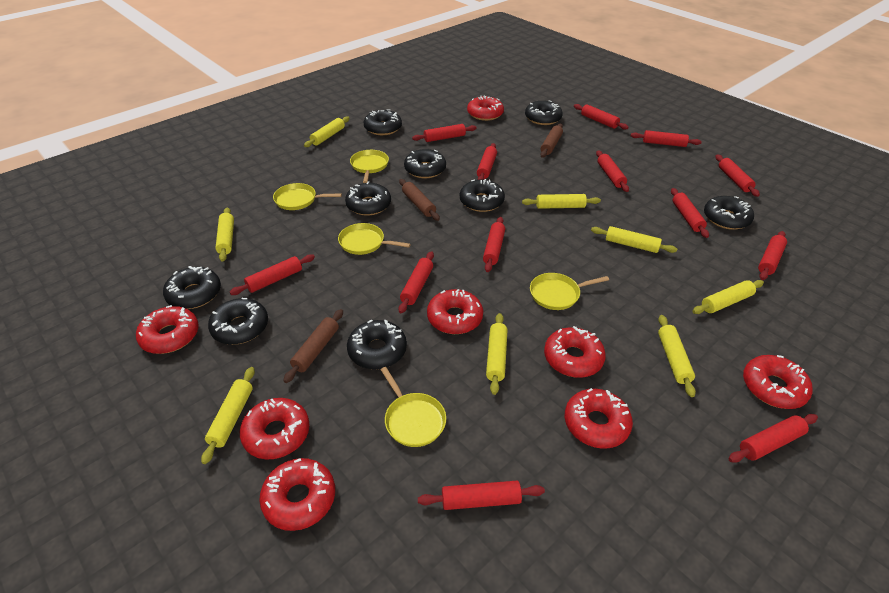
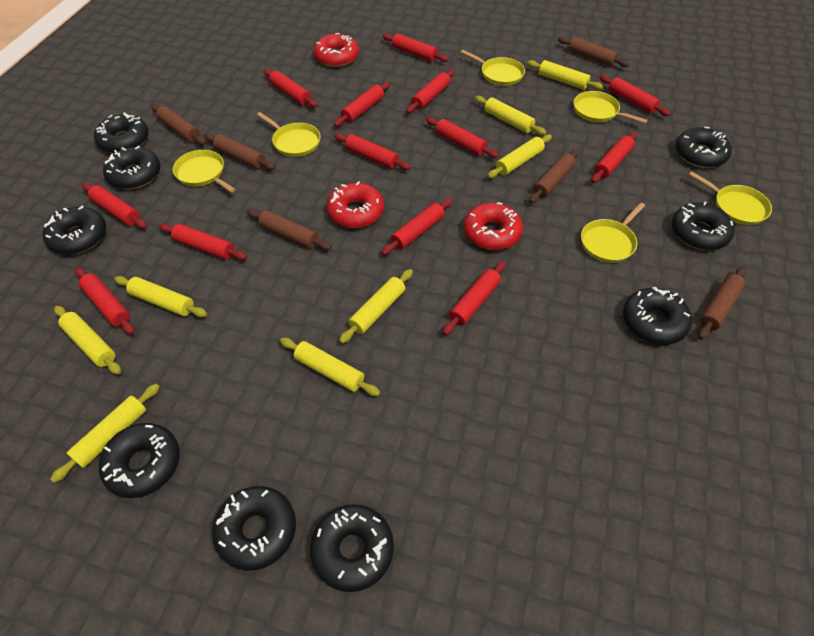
brown rolling pin: [283,309,343,383] [399,179,440,221] [540,123,563,158] = 3 -> [151,104,206,145] [204,133,275,170] [247,209,332,250] [529,149,579,203] [558,37,630,67] [698,267,746,340] = 6
red donut: [136,305,199,354] [240,398,310,459] [259,458,335,531] [427,289,483,334] [467,95,504,121] [544,326,606,378] [565,388,633,449] [743,355,813,409] = 8 -> [314,33,359,67] [327,181,384,228] [464,202,523,250] = 3
yellow pan: [273,183,342,210] [338,223,410,255] [350,150,389,183] [381,367,446,447] [530,273,609,310] = 5 -> [173,150,236,193] [257,112,321,157] [461,50,525,86] [573,91,648,124] [581,202,645,263] [689,171,772,225] = 6

